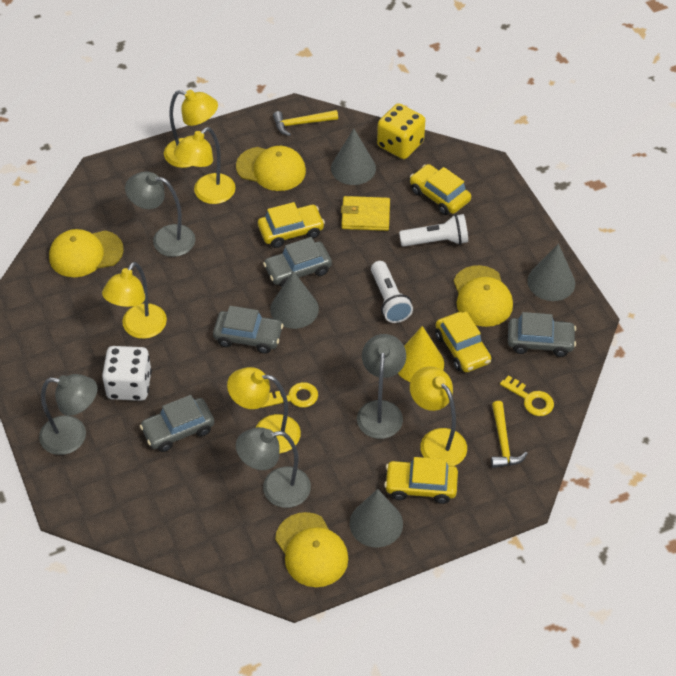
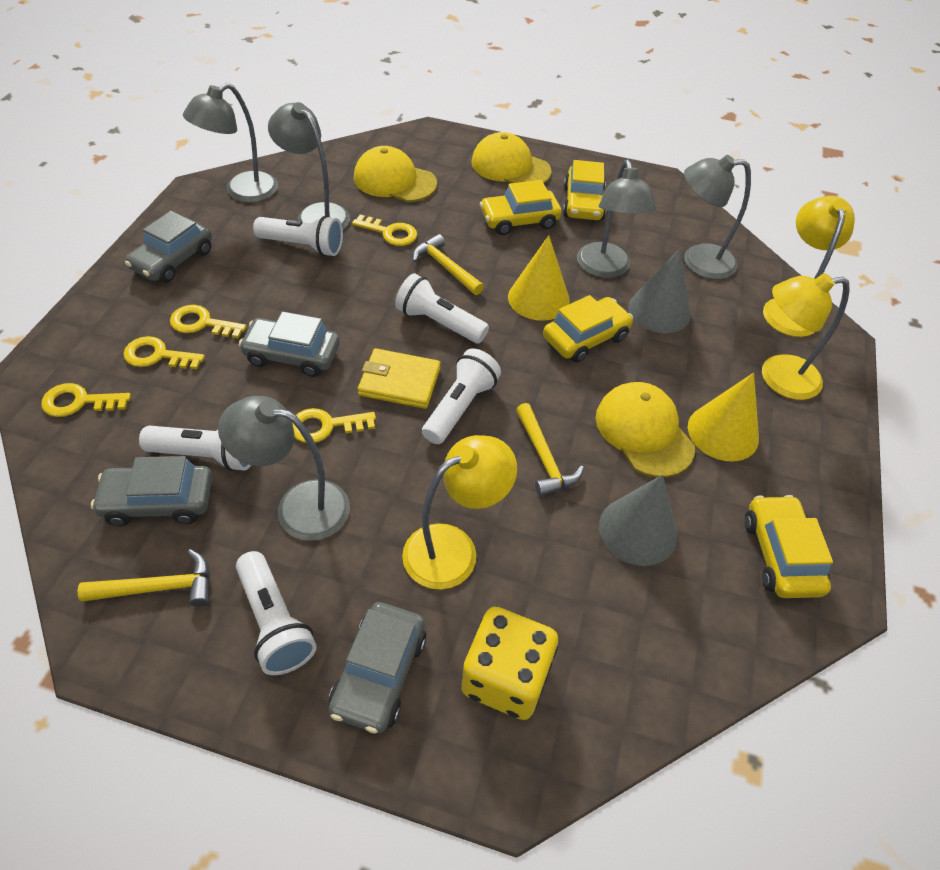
grey cone: [270,271,319,329] [331,129,376,185] [350,489,403,547] [527,244,575,301] = 4 -> [599,475,677,566] [628,249,691,333] = 2
grey lamp: [39,374,98,455] [125,171,196,257] [236,427,311,508] [357,334,406,439] = 4 -> [183,83,278,202] [218,396,350,541] [268,102,350,230] [577,160,656,278] [684,155,751,279] = 5
white dice: [102,346,152,401] = 1 -> none = 0
white flashlight: [371,261,413,323] [399,214,468,247] = 2 -> [139,426,251,471] [236,551,317,675] [253,215,343,256] [395,273,489,343] [422,349,501,444] = 5
yellow cap: [49,229,124,277] [236,146,306,191] [275,512,348,587] [454,265,513,327] = 4 -> [354,146,437,202] [471,132,552,183] [596,382,695,477] = 3
yellow cone: [398,326,444,382] = 1 -> [508,235,570,321] [688,373,759,462] = 2
yellow hammer: [273,110,338,136] [491,401,528,468] = 2 -> [77,549,210,607] [412,234,484,295] [516,403,584,497] = 3
yellow key: [261,382,318,408] [500,375,554,416] = 2 -> [41,383,131,417] [123,336,205,369] [170,305,247,338] [292,408,376,443] [352,215,417,246] = 5
yellow lamp: [102,262,167,339] [164,90,218,168] [174,127,236,204] [227,367,301,454] [410,366,467,466] = 5 -> [402,435,517,590] [762,273,850,400] [763,196,855,337] = 3

